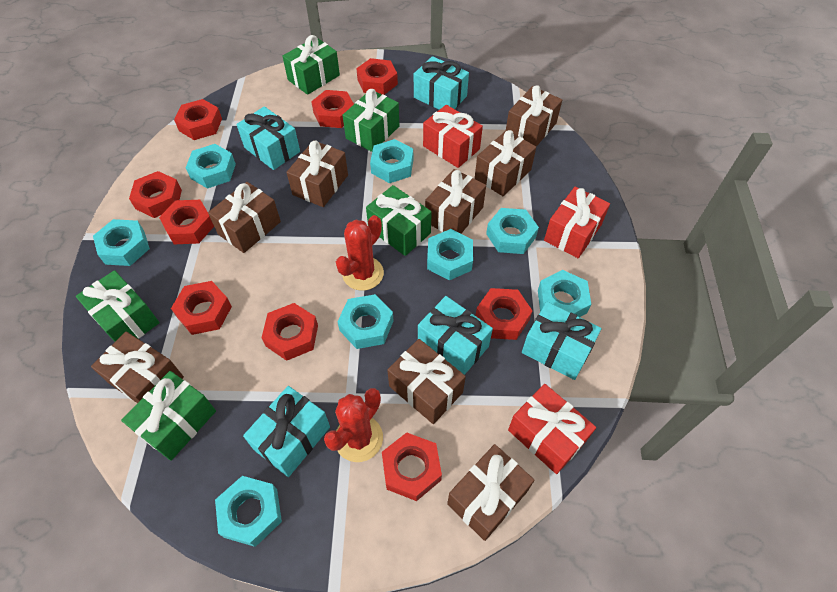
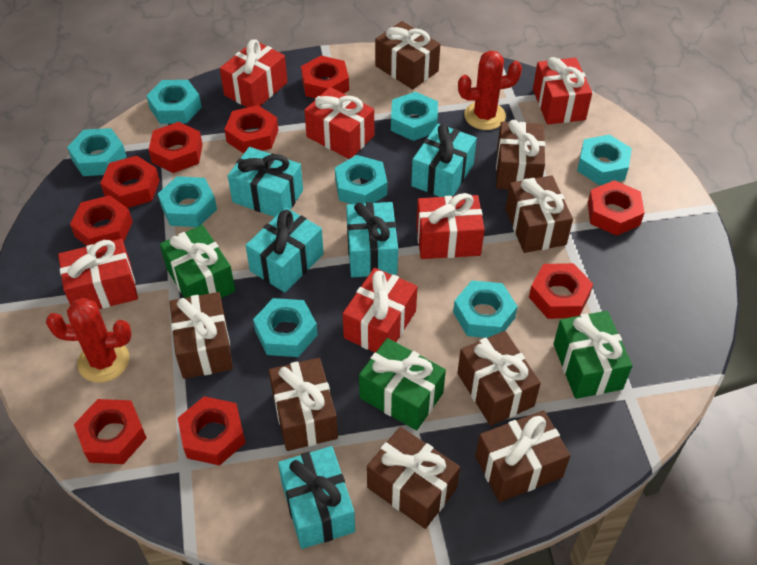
green gift: [76,270,160,342] [121,371,216,461] [282,35,340,95] [343,89,399,152] [366,185,432,256] = 5 -> [160,225,236,298] [359,338,446,431] [553,311,633,399] = 3
red gift: [423,105,483,168] [508,384,596,474] [544,187,610,258] = 3 -> [58,239,138,309] [220,39,288,108] [304,87,374,159] [343,268,417,353] [416,193,485,259] [533,57,592,125] = 6

